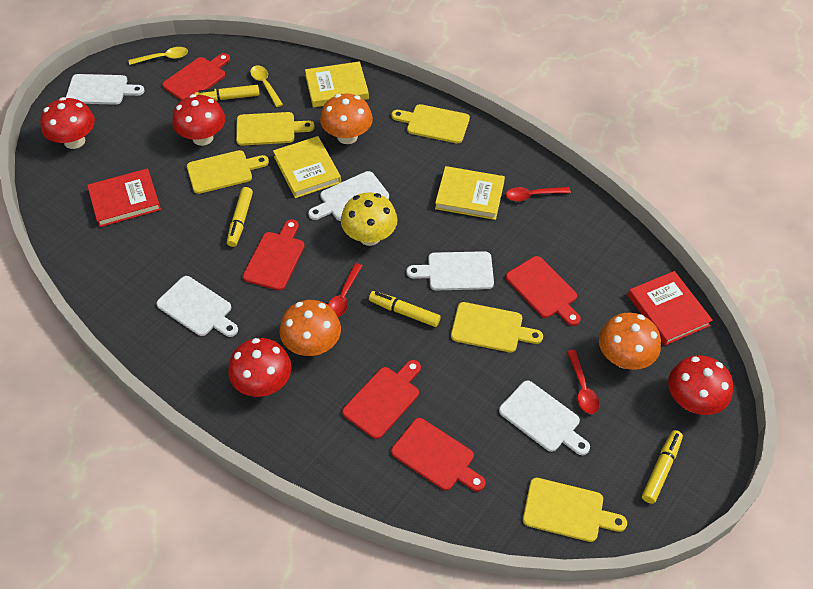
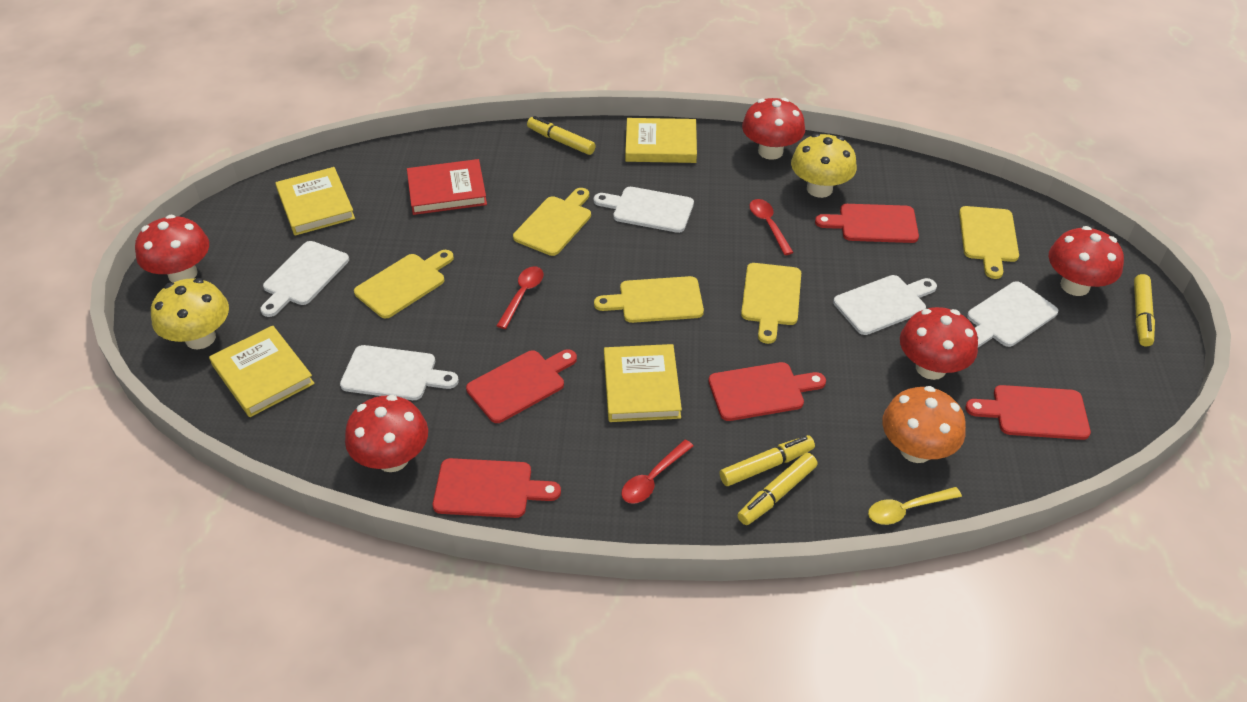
orange mushroom: [279,300,341,356] [320,94,373,144] [599,313,661,370] = 3 -> [882,386,966,463] = 1
red book: [87,168,161,227] [628,271,713,346] = 2 -> [407,159,487,215] = 1
red mushroom: [40,97,95,149] [172,94,225,146] [228,338,292,397] [668,355,733,415] = 4 -> [135,215,209,283] [345,395,428,472] [742,98,805,160] [900,307,978,380] [1049,226,1124,296] = 5
yellow book: [273,136,341,198] [305,61,369,107] [435,166,505,220] = 3 -> [209,325,315,417] [276,167,355,236] [604,344,682,422] [625,118,697,163] = 4
yellow mushroom: [341,192,398,246] = 1 -> [151,278,229,349] [791,133,857,198] = 2
yellow spoon: [129,47,188,65] [250,65,283,107] = 2 -> [868,487,962,525] = 1

